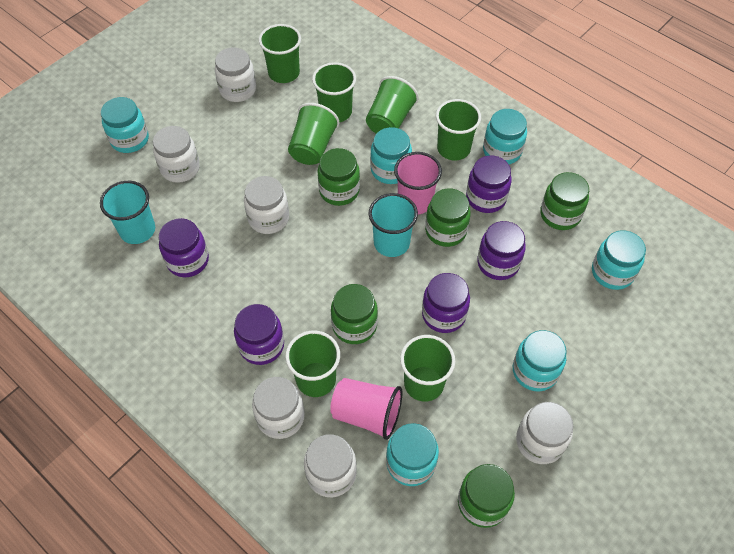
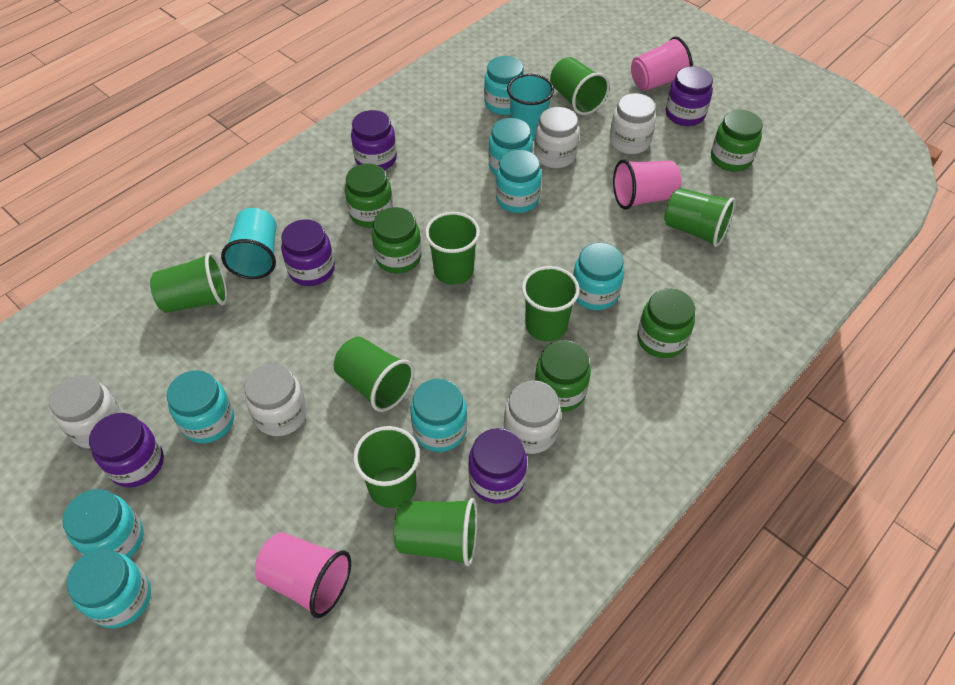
green cup: [259,24,301,83] [285,331,340,397] [288,103,339,165] [312,62,356,122] [366,76,419,134] [400,335,455,402] [436,99,481,160] = 7 -> [150,252,227,313] [334,337,414,412] [353,426,420,508] [393,498,478,566] [425,212,480,285] [522,266,580,341] [550,57,610,115] [664,188,735,247] = 8
pink cup: [330,378,402,440] [394,152,442,214] = 2 -> [255,532,351,618] [613,159,681,210] [631,37,693,91] = 3
turquoise jar: [101,97,149,153] [370,127,412,184] [386,423,439,486] [483,109,527,164] [513,330,567,391] [592,230,646,290] = 6 -> [63,489,144,558] [67,549,151,628] [167,370,234,443] [411,379,467,452] [484,56,524,115] [488,118,533,176] [496,150,542,213] [573,243,624,310] = 8
white jar: [153,126,200,183] [215,47,256,102] [244,176,289,234] [252,377,305,439] [304,434,357,497] [516,402,573,464] = 6 -> [49,375,123,449] [244,364,307,436] [504,380,561,454] [535,107,579,168] [610,93,656,154] = 5

